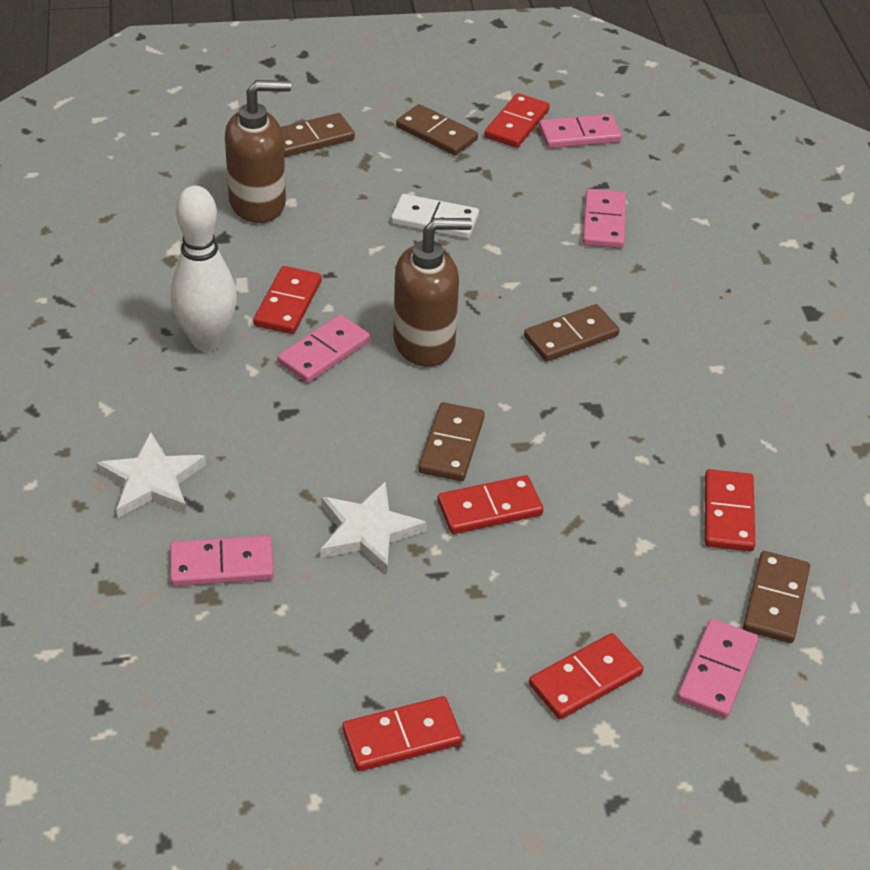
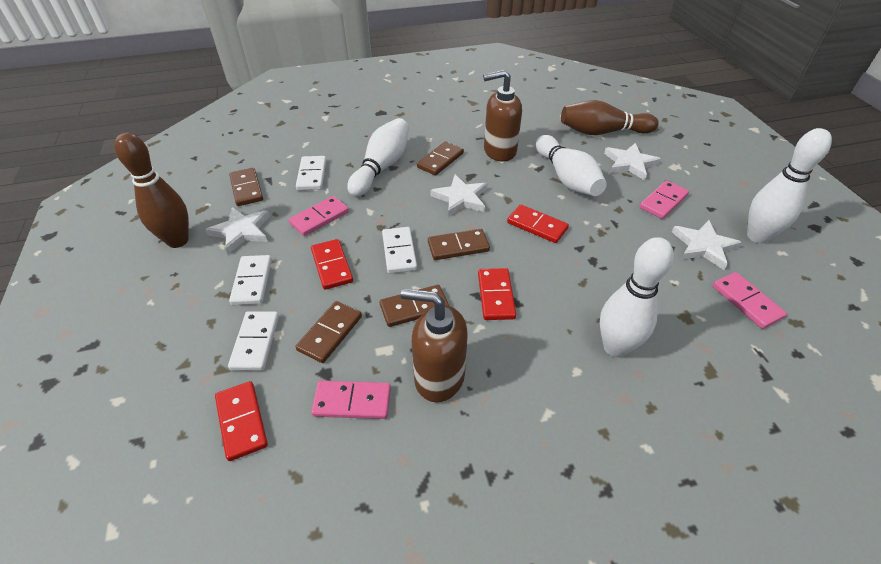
brown bowling pin: none = 0 -> [114,132,189,248] [561,100,659,135] = 2
pink domino: [170,536,274,586] [277,314,370,383] [539,114,622,148] [583,189,626,249] [677,619,759,718] = 5 -> [289,196,349,236] [311,381,391,419] [639,180,689,219] [713,272,787,329] = 4
red domino: [253,266,322,334] [342,696,462,771] [437,475,543,534] [484,93,550,148] [529,633,643,719] [705,469,755,551] = 6 -> [215,381,268,461] [311,239,353,290] [478,268,516,320] [507,204,569,243] = 4
white bowling pin: [171,186,237,351] = 1 -> [347,118,409,197] [536,135,607,196] [600,237,674,357] [747,128,832,243] = 4
white domino: [391,194,479,239] = 1 -> [228,311,279,371] [229,255,272,305] [296,156,326,190] [382,227,417,274] = 4
white star: [96,431,206,518] [321,481,427,574] = 2 -> [205,207,270,254] [430,174,487,217] [604,143,661,180] [672,220,742,270] = 4

